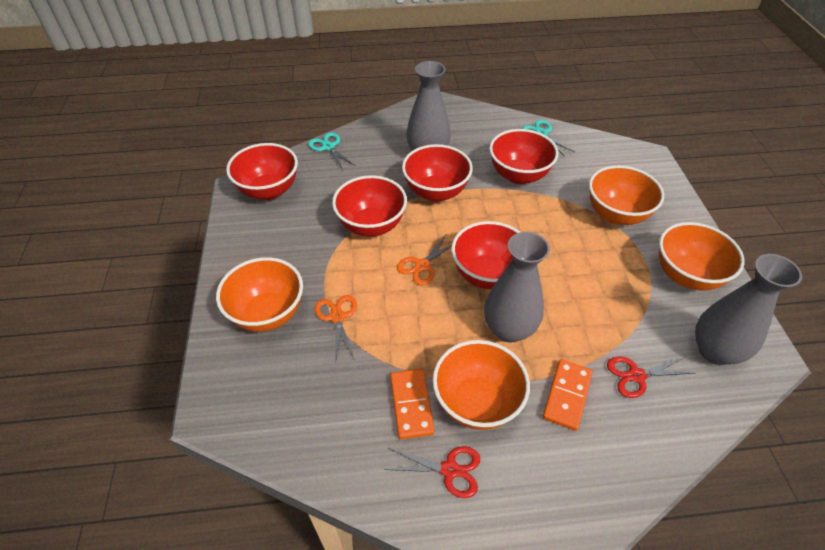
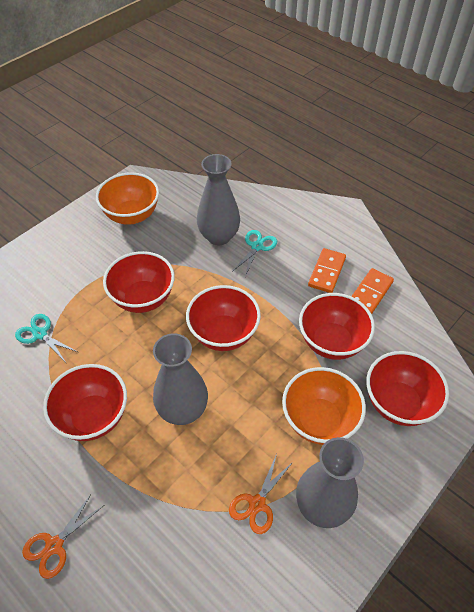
orange bowl: [216,257,303,332] [433,340,530,430] [589,165,664,225] [659,222,745,291] = 4 -> [96,172,159,225] [282,367,366,445] = 2
red scissors: [384,446,480,498] [607,356,695,398] = 2 -> none = 0

